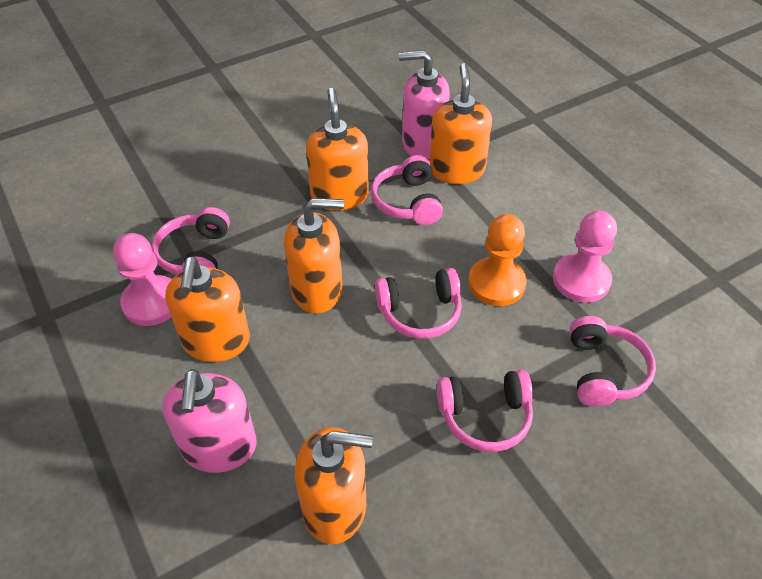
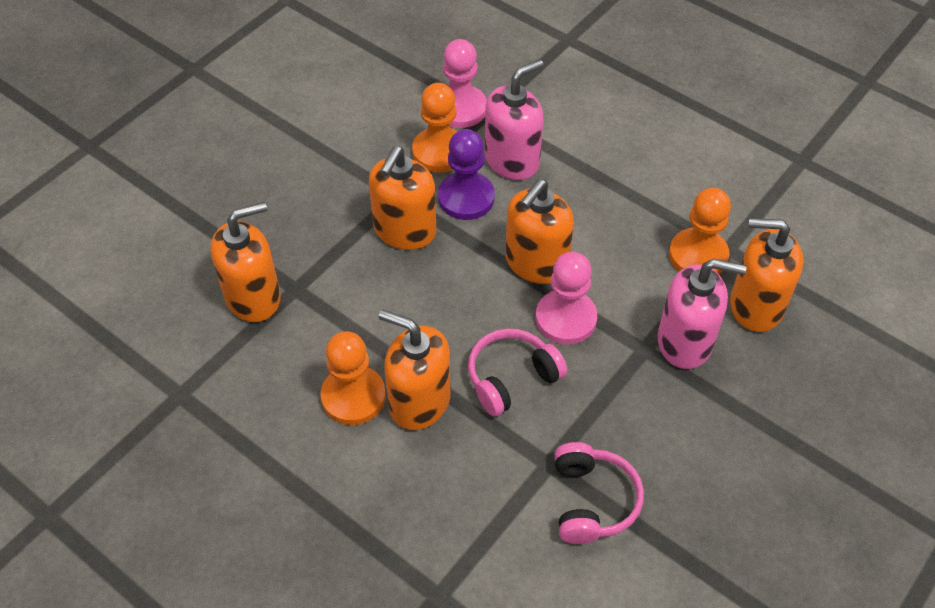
orange pawn: [468,214,527,306] = 1 -> [320,331,386,425] [412,83,458,173] [669,188,731,274] = 3
pink headphones: [152,207,230,274] [371,155,443,225] [375,268,462,339] [437,370,533,452] [569,316,656,407] = 5 -> [468,329,567,416] [554,442,644,544] = 2
purple pawn: none = 0 -> [438,129,495,220] = 1

